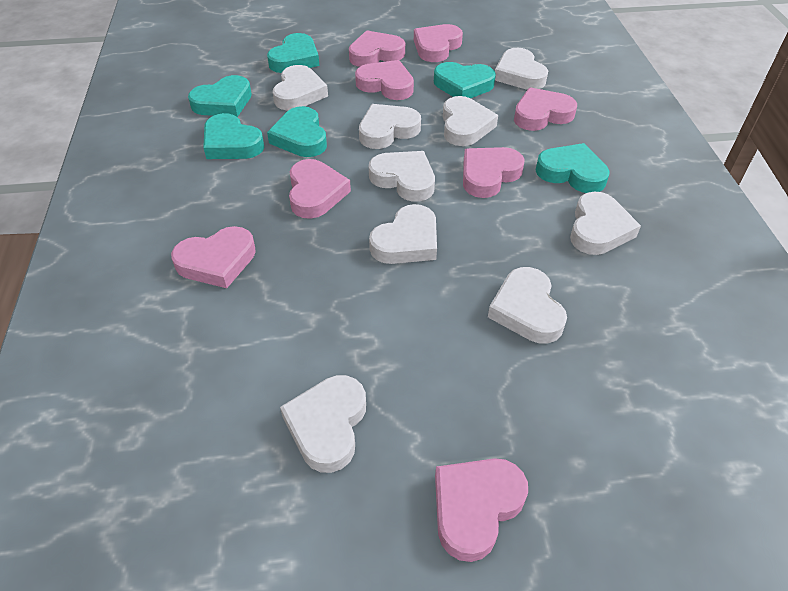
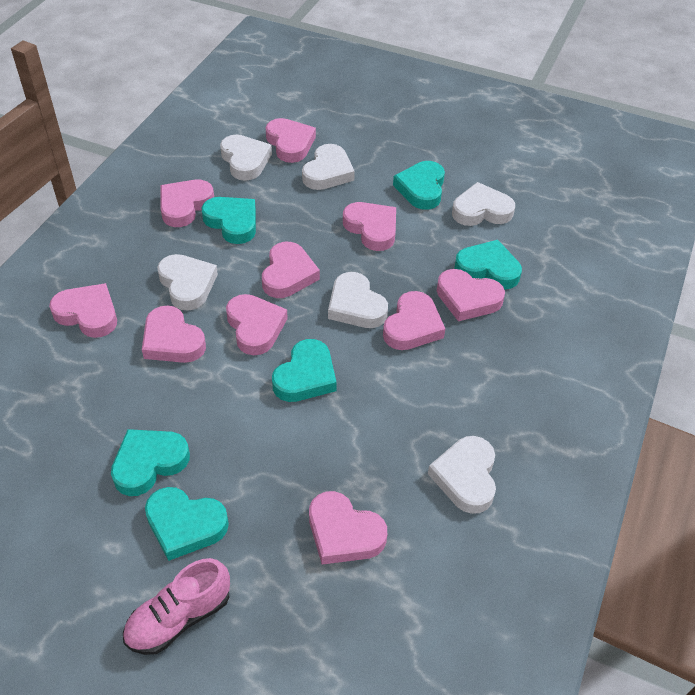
pink heart: [171,226,256,288] [289,159,351,219] [349,30,405,67] [355,60,414,100] [414,24,463,62] [435,458,528,562] [463,147,525,198] [514,87,577,131] = 8 -> [49,283,117,338] [142,305,206,363] [160,180,214,227] [226,294,288,355] [262,242,320,298] [266,118,316,163] [309,491,387,565] [343,202,396,251] [383,291,445,350] [437,269,505,321] = 10
pink shoe: none = 0 -> [123,558,230,655] = 1
white heart: [273,65,328,110] [280,375,366,473] [359,104,421,149] [369,151,435,202] [369,204,437,264] [443,96,498,146] [488,267,567,343] [495,48,548,90] [570,192,641,255] = 9 -> [157,254,218,311] [220,134,272,181] [302,144,355,190] [328,272,388,328] [428,436,496,514] [452,182,515,226] = 6

